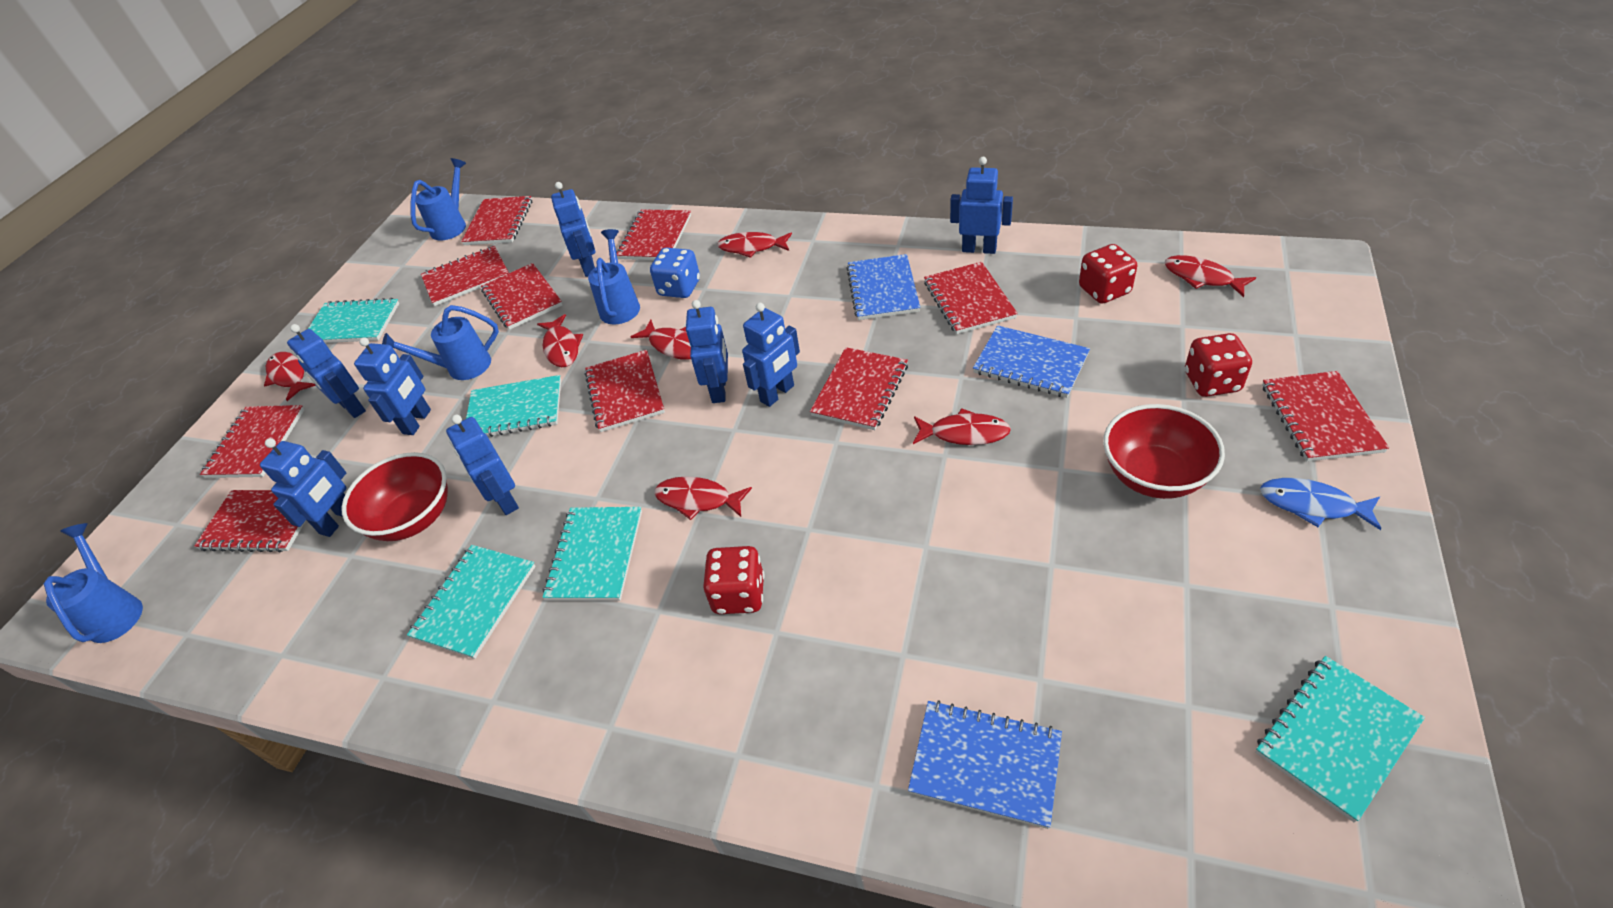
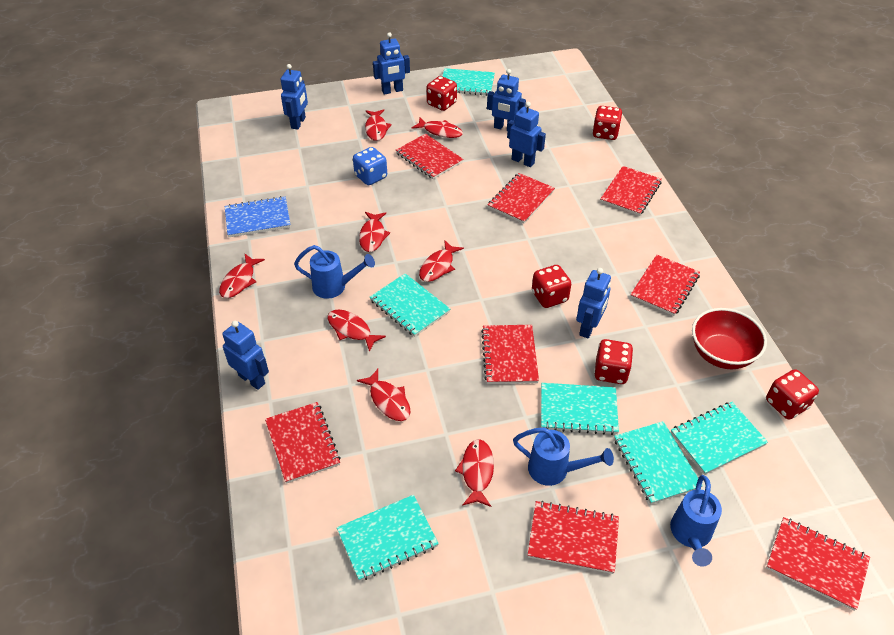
blue fish: [1260,478,1381,530] = 1 -> none = 0
blue notebook: [846,254,920,320] [908,700,1062,829] [973,325,1090,398] = 3 -> [225,196,291,237] = 1
blue robot: [260,438,347,537] [287,324,366,418] [354,337,431,435] [446,415,519,515] [551,182,595,277] [686,300,728,403] [742,303,800,407] [950,157,1013,254] = 8 -> [222,321,269,390] [281,64,308,130] [373,32,410,95] [487,69,526,131] [507,102,546,167] [576,268,611,338] = 6
blue watering can: [44,523,143,643] [382,305,499,380] [411,158,466,241] [588,229,640,325] = 4 -> [294,245,375,299] [513,427,614,486] [670,475,722,567] = 3
red bowl: [342,452,448,541] [1103,404,1225,499] = 2 -> [692,308,767,369] = 1
red dice: [703,546,765,614] [1079,244,1137,304] [1185,333,1252,397] = 3 -> [427,76,457,111] [532,265,571,308] [592,106,622,140] [594,339,633,384] [766,369,819,420] = 5
red fish: [264,352,316,401] [537,314,583,367] [631,319,691,360] [654,476,752,520] [717,232,792,258] [913,408,1011,445] [1164,255,1256,297] = 7 -> [219,254,265,298] [328,310,386,352] [357,369,411,421] [359,212,390,252] [365,109,392,141] [412,118,463,138] [419,240,464,282] [455,439,494,507] = 8
red notebook: [194,490,305,552] [200,405,305,478] [421,246,509,306] [461,196,532,245] [481,263,562,330] [584,350,665,432] [616,209,691,260] [810,347,908,430] [924,262,1018,334] [1262,371,1389,462] = 10 -> [265,402,341,484] [396,134,463,179] [481,325,539,384] [488,173,555,224] [528,501,619,574] [600,166,662,216] [630,255,700,316] [766,517,870,611] = 8
turquoise notebook: [308,298,399,343] [407,545,536,659] [466,375,561,437] [543,507,642,601] [1255,656,1425,823] = 5 -> [337,495,439,581] [370,273,450,337] [442,68,495,96] [541,383,619,435] [614,421,703,504] [671,402,768,475] = 6

